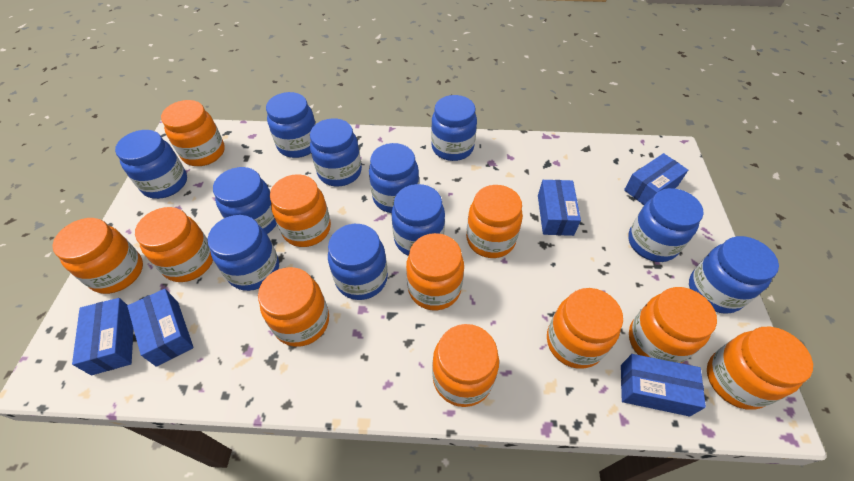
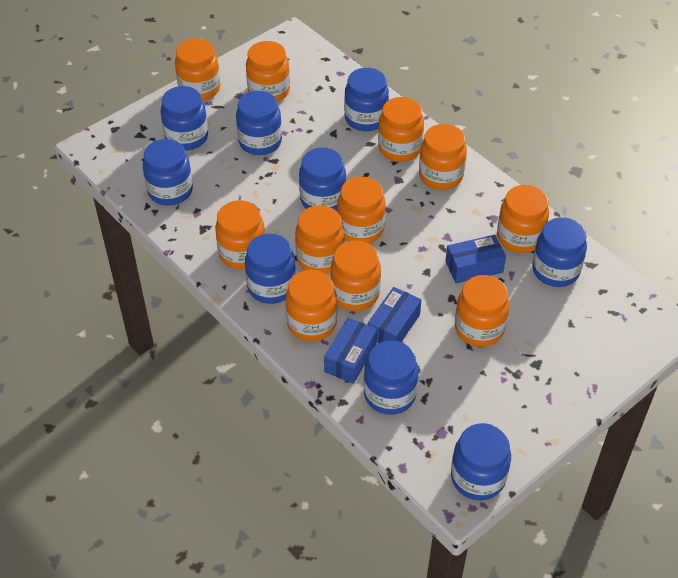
blue box: [72,298,134,375] [127,289,194,367] [538,180,581,236] [621,354,706,417] [624,153,688,205] = 5 -> [324,318,377,384] [368,287,421,344] [445,235,506,284] = 3
blue jar: [115,130,187,199] [207,215,279,291] [213,167,277,234] [266,92,316,158] [310,118,362,186] [328,224,388,300] [369,143,419,213] [392,184,445,256] [431,95,477,161] [628,188,703,262] [689,236,779,314] = 11 -> [143,139,193,206] [161,86,208,150] [236,91,282,155] [245,233,296,304] [299,148,346,211] [344,68,389,131] [364,341,419,415] [451,423,511,500] [532,217,587,287] = 9

